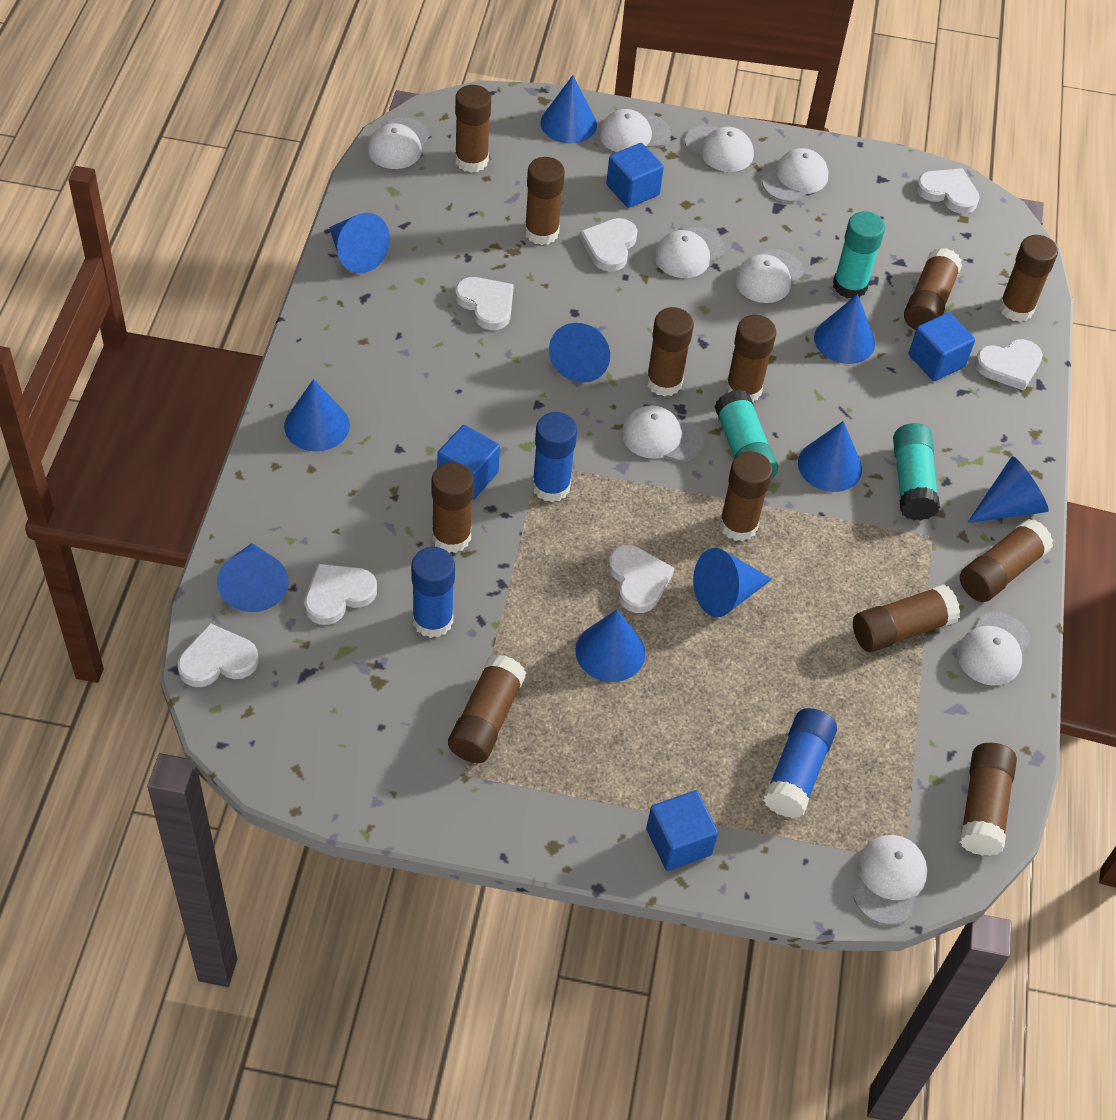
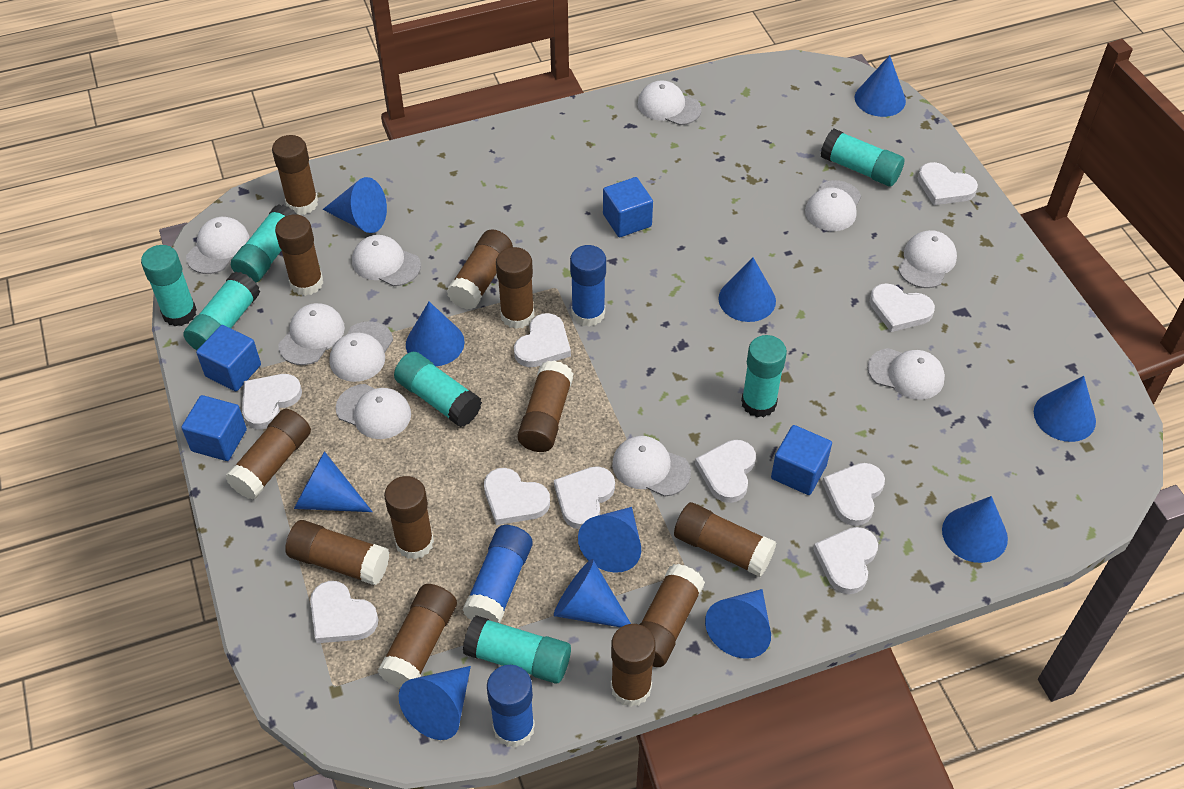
blue cone: [217,543,289,612] [284,379,350,451] [329,213,390,273] [541,75,597,143] [549,323,610,383] [575,610,645,682] [693,548,772,617] [798,421,862,492] [814,294,875,364] [967,456,1049,523] = 10 -> [294,451,373,512] [323,177,387,233] [399,666,471,740] [406,302,465,366] [554,559,631,627] [578,507,641,573] [705,589,771,659] [719,258,776,322] [855,55,906,117] [942,496,1008,563] [1034,376,1096,442] = 11
turquoise glue stick: [714,390,778,479] [833,211,885,298] [893,423,940,520] = 3 -> [141,245,197,326] [183,271,260,350] [231,204,298,282] [394,352,482,427] [463,615,571,684] [741,335,787,417] [821,129,905,187] = 7
white cap: [368,117,430,169] [599,109,671,152] [622,405,704,462] [654,227,725,278] [685,124,754,172] [735,249,803,303] [762,148,828,202] [853,835,928,925] [957,612,1031,686] = 9 -> [186,217,250,274] [278,303,345,365] [330,321,393,382] [336,384,411,439] [352,235,421,286] [612,436,691,497] [638,81,702,125] [805,180,861,231] [868,348,945,400] [898,230,957,288] = 10
white heart: [178,623,259,687] [304,564,377,625] [455,277,514,330] [580,218,638,272] [608,545,674,613] [916,168,980,214] [975,339,1043,391] = 7 -> [242,374,302,429] [310,581,379,643] [484,468,550,525] [514,313,571,367] [554,466,615,529] [695,440,756,503] [813,527,878,594] [822,463,885,526] [870,283,935,332] [918,162,978,205] = 10

